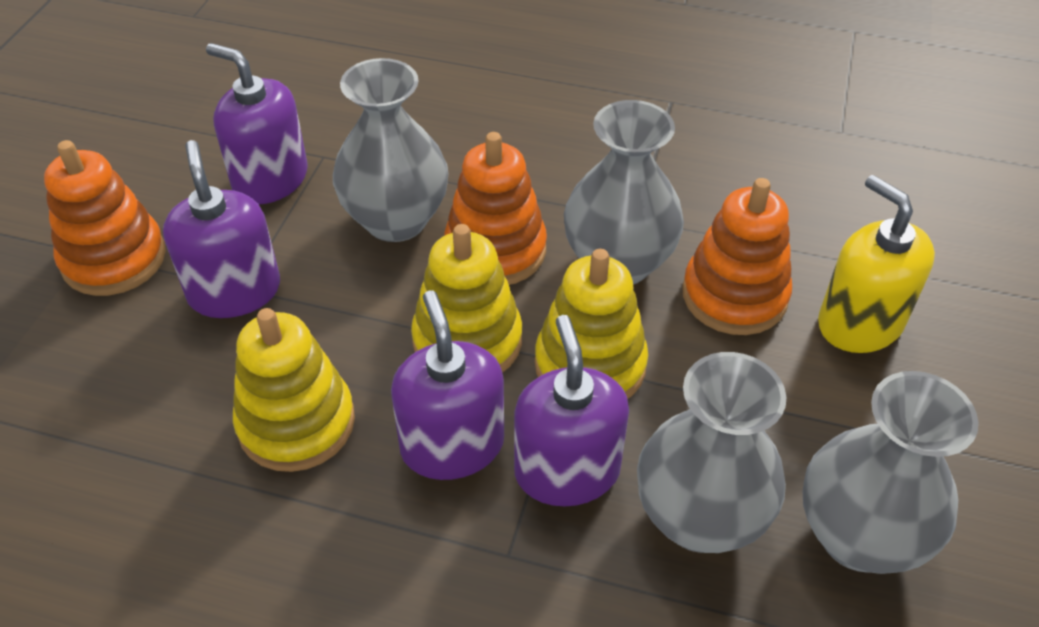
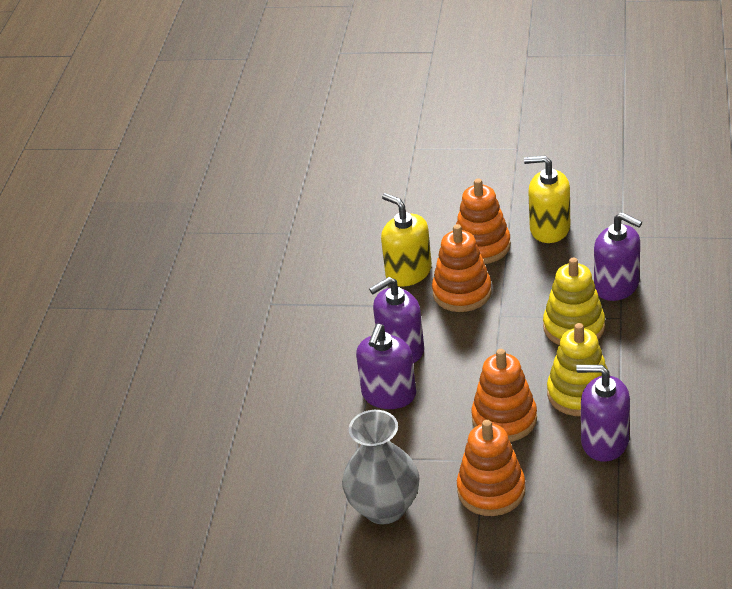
grey vase: [333,58,449,242] [564,100,684,285] [637,352,786,553] [803,371,979,574] = 4 -> [342,410,420,524] = 1
orange stacking toy: [44,140,166,296] [444,132,547,285] [682,178,792,335] = 3 -> [432,224,492,312] [456,178,511,264] [457,420,526,516] [471,349,537,442] = 4
yellow soap dispenser: [818,175,935,353] = 1 -> [381,193,432,287] [524,156,570,243] = 2
yellow stacking toy: [233,308,355,472] [411,224,522,373] [535,249,648,399] = 3 -> [543,257,605,345] [547,323,608,416] = 2

